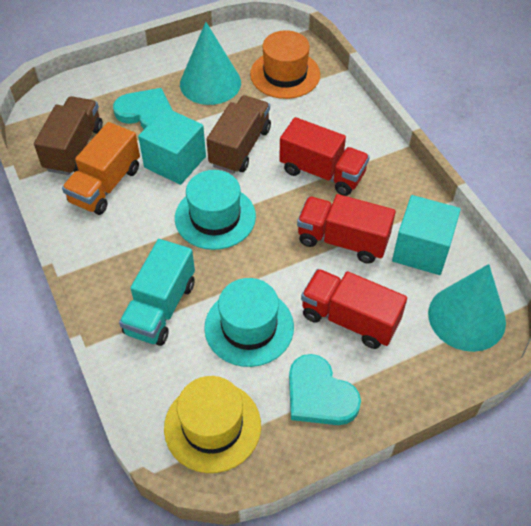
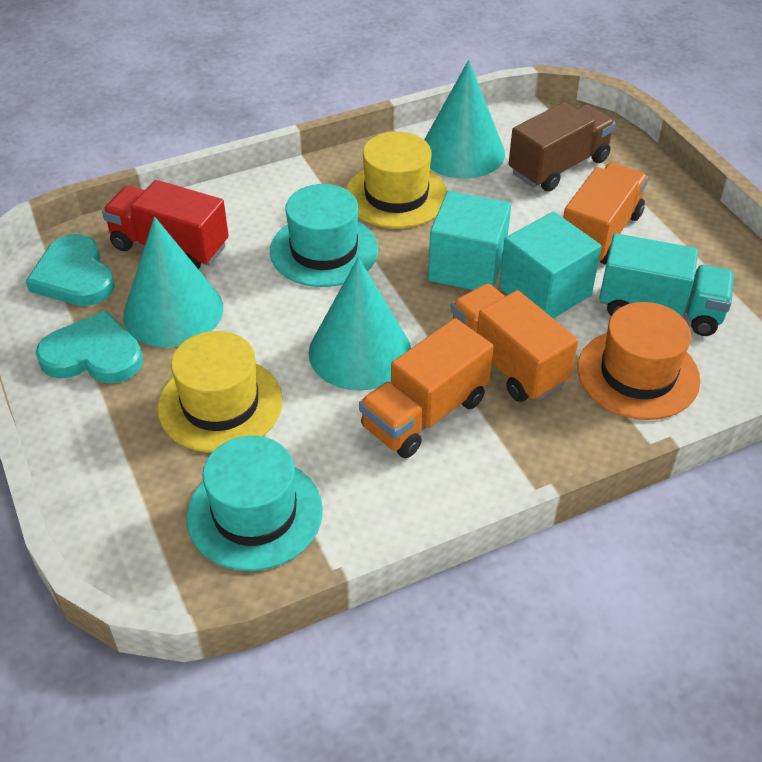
brown truck: [34,96,103,175] [206,95,271,174] = 2 -> [509,102,616,192] = 1
orange truck: [62,122,140,215] = 1 -> [359,318,493,458] [451,283,578,402] [563,163,648,264] = 3
red truck: [279,117,370,196] [297,194,396,264] [301,269,407,349] = 3 -> [102,180,229,269] = 1
turquoise cone: [180,22,241,105] [428,264,506,352] = 2 -> [123,217,223,347] [309,257,411,391] [424,60,505,179] = 3
yellow hat: [164,376,261,473] = 1 -> [157,331,283,453] [346,132,447,228] = 2

